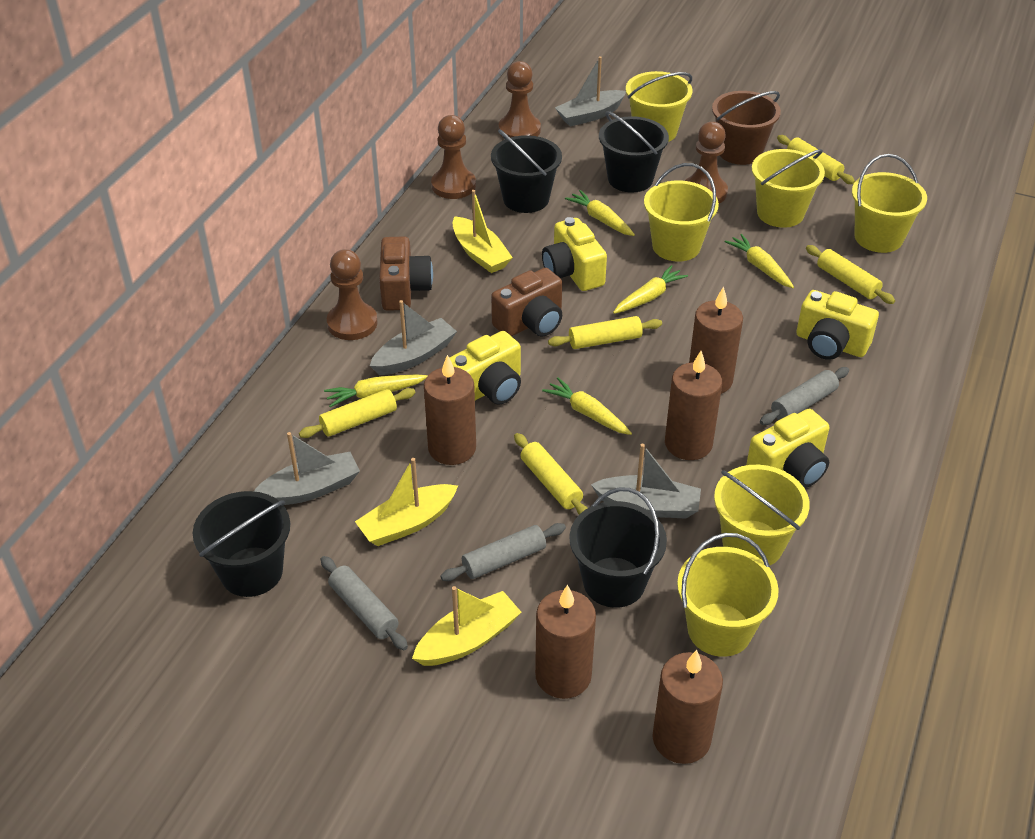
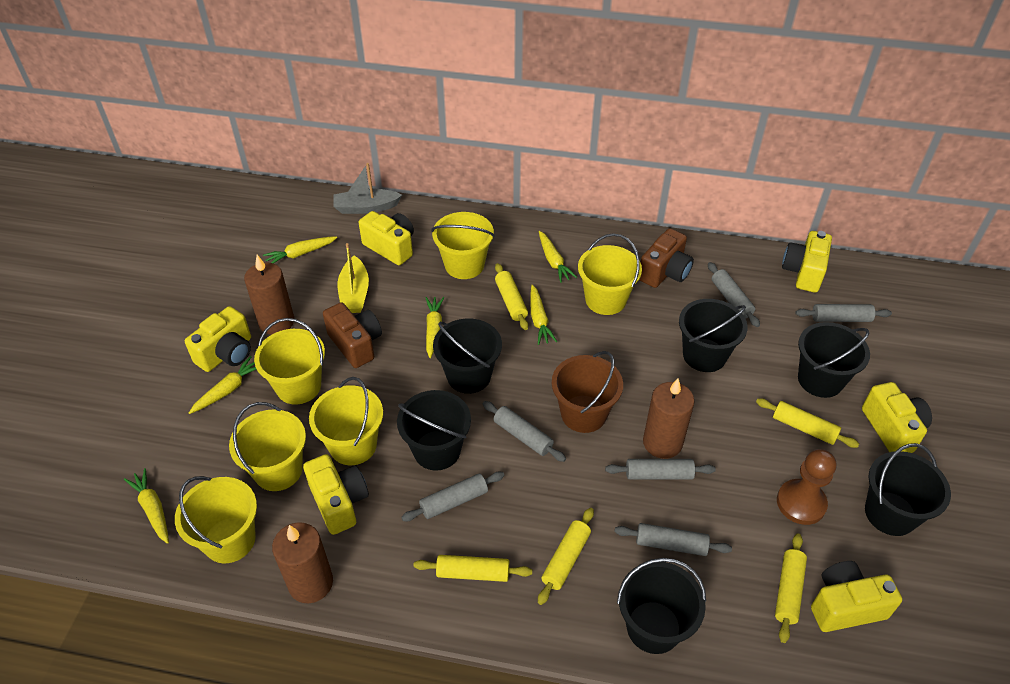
black bucket: [193,491,290,597] [491,129,562,213] [569,487,667,608] [599,111,669,193] = 4 -> [397,390,471,471] [433,318,502,394] [617,558,706,654] [679,299,748,372] [798,322,870,398] [865,443,951,536] = 6
brown candle: [424,355,476,465] [535,585,596,699] [652,650,723,764] [665,351,722,460] [689,286,743,394] = 5 -> [244,255,294,335] [272,522,333,603] [643,378,695,459] = 3
brown pawn: [327,249,378,340] [431,115,476,199] [498,61,541,138] [685,122,728,204] = 4 -> [777,449,836,525] = 1
grey boat: [254,432,360,505] [370,300,457,375] [555,56,626,127] [591,444,701,519] = 4 -> [333,163,402,214] = 1
grey rolling pin: [321,556,408,650] [441,523,566,581] [760,367,849,425] = 3 -> [401,472,504,521] [483,401,566,462] [605,459,716,480] [614,523,732,556] [708,262,760,327] [796,304,892,322] = 6
yellow boat: [355,458,458,546] [412,586,522,666] [452,190,513,273] = 3 -> [337,243,369,313] = 1
yellow camera: [449,331,521,405] [542,217,607,291] [746,409,829,488] [796,290,879,360] = 4 -> [185,306,251,372] [303,454,369,535] [359,211,414,265] [782,231,832,293] [811,561,902,632] [862,382,932,453] = 6
yellow carrot: [324,375,428,407] [542,377,632,435] [565,190,635,236] [613,265,688,314] [725,234,794,288] = 5 -> [124,468,169,544] [189,356,257,414] [263,236,337,264] [425,297,444,358] [530,285,557,345] [539,231,577,283] = 6

